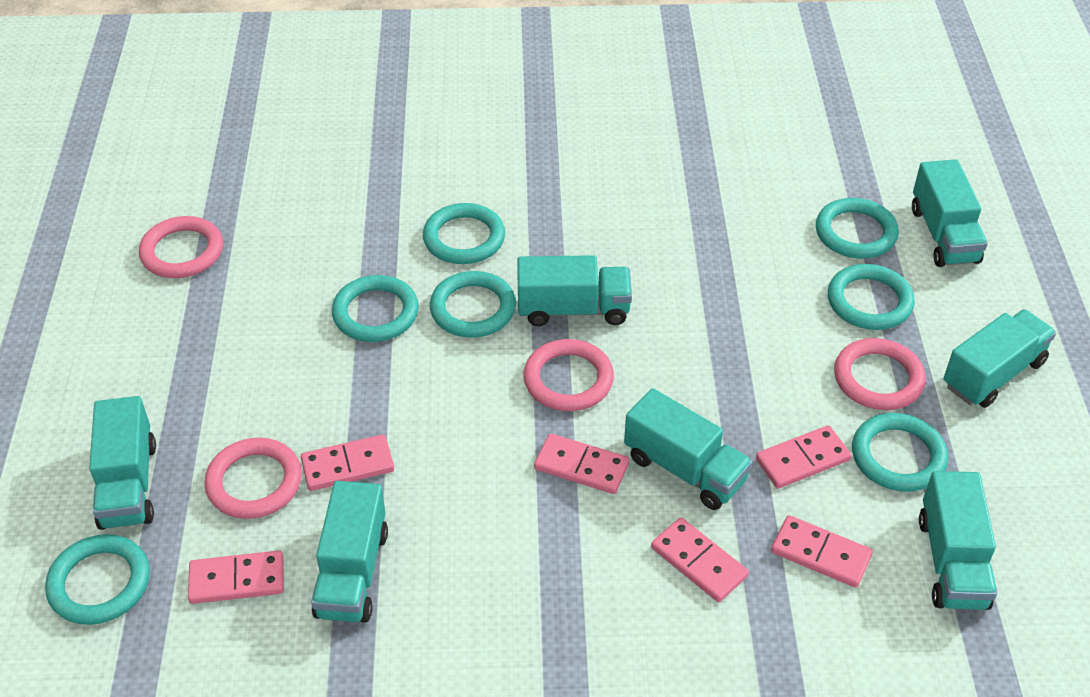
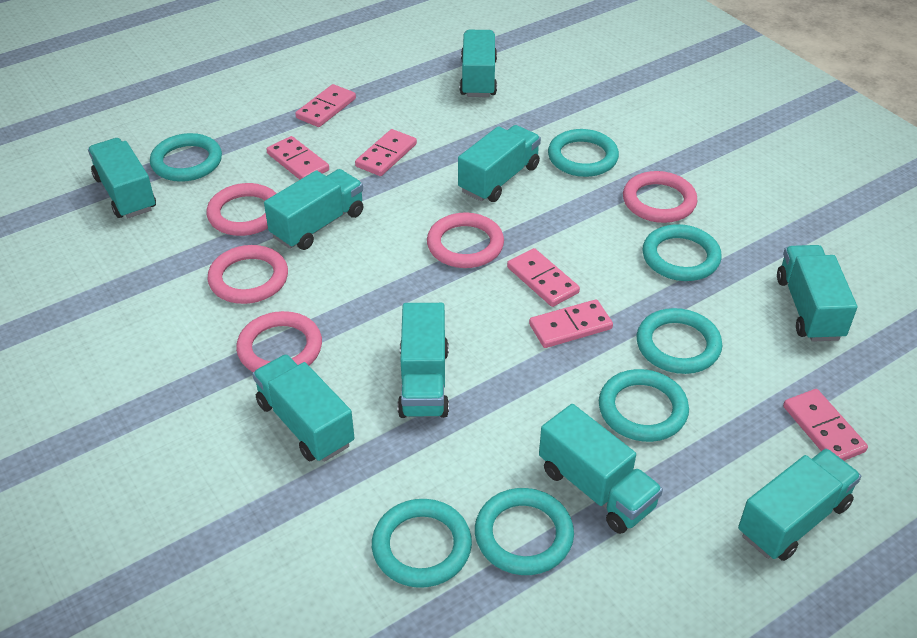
pink ring: [139,216,223,278] [204,438,302,519] [523,339,614,411] [834,338,926,410] = 4 -> [206,183,277,236] [207,245,288,304] [236,311,322,372] [427,212,504,268] [623,171,697,223] = 5
turquoise truck: [89,396,156,530] [311,481,388,623] [517,255,632,326] [624,388,753,510] [912,159,988,267] [919,471,997,610] [944,309,1056,408] = 7 -> [88,138,156,218] [252,354,354,462] [264,169,363,250] [398,303,449,418] [458,125,541,202] [460,30,497,97] [539,404,663,534] [738,448,861,561] [777,245,857,342] = 9

